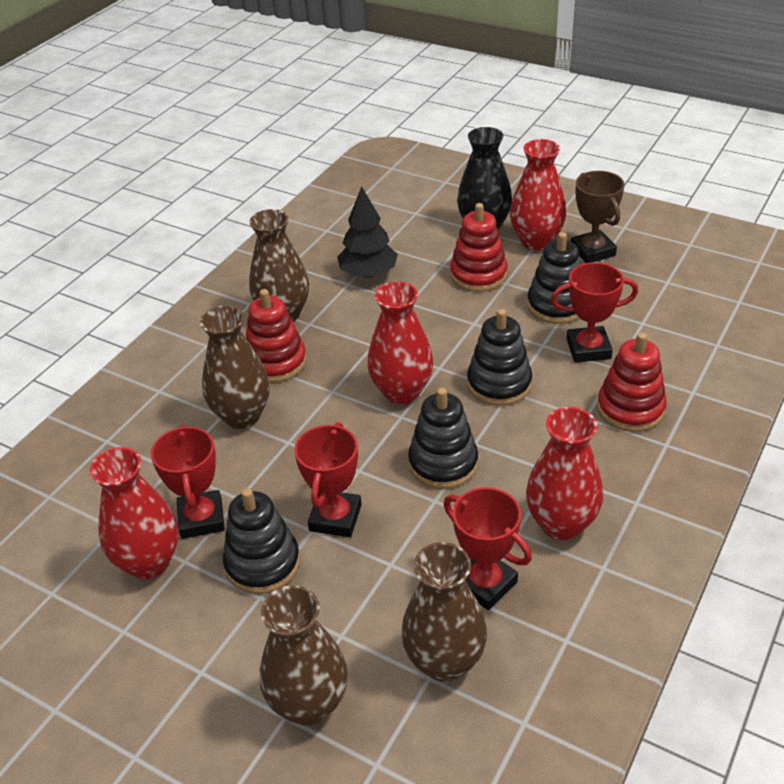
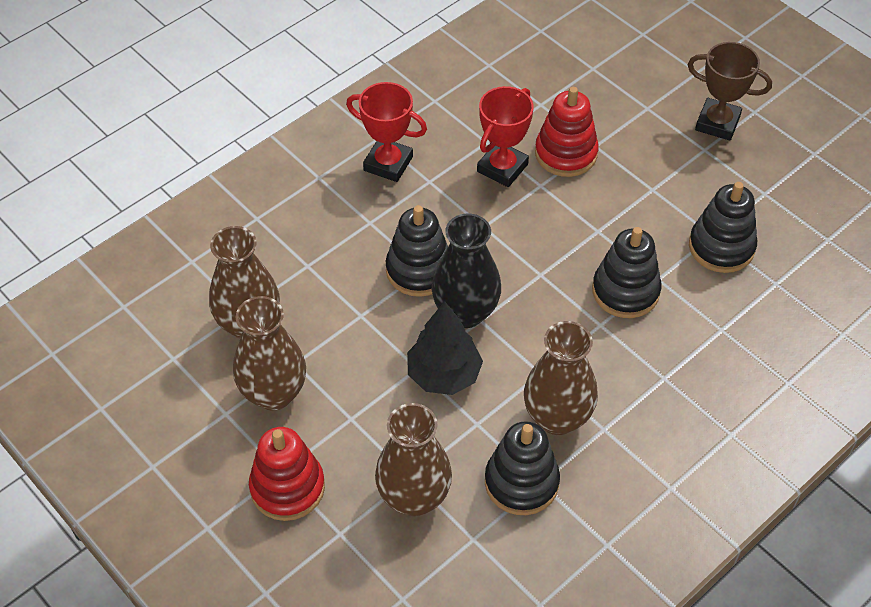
red stacking toy: [246,289,307,383] [450,203,507,292] [597,332,667,432] = 3 -> [249,427,325,521] [535,87,599,177] = 2
red trophy: [151,424,225,539] [294,422,362,537] [444,487,532,610] [551,262,638,363] = 4 -> [346,82,427,182] [477,86,534,187] = 2
red vase: [90,447,178,579] [367,281,433,404] [510,139,566,250] [526,407,603,540] = 4 -> none = 0

